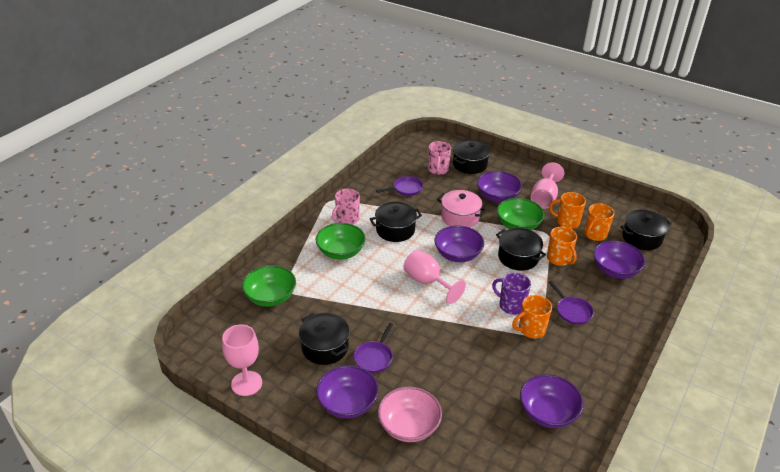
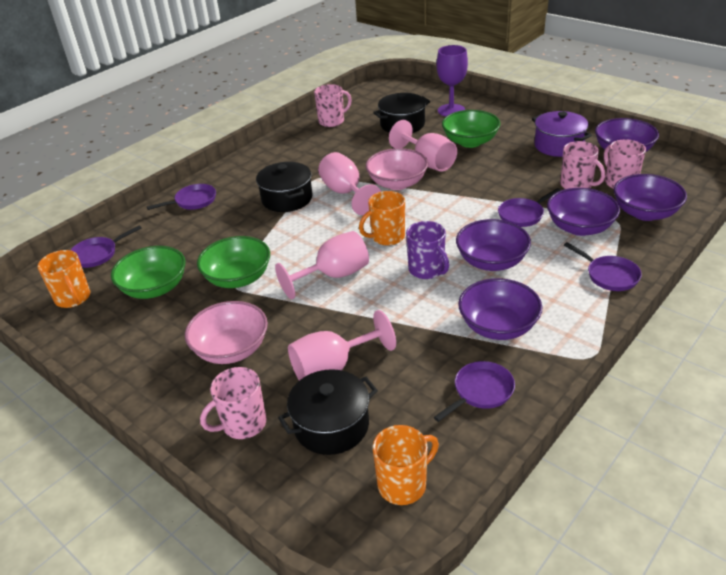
black pot: [299,313,350,365] [370,202,422,242] [453,140,490,174] [496,228,546,271] [620,210,672,250] = 5 -> [256,162,313,212] [278,369,378,455] [373,93,430,133] = 3
orange mug: [512,295,552,339] [547,227,577,266] [549,192,586,229] [584,203,615,241] = 4 -> [37,250,90,308] [359,191,405,246] [372,425,439,505] = 3
pink bowl: [378,387,442,442] = 1 -> [185,301,268,364] [366,148,428,190] = 2
pink goblet: [222,324,262,396] [403,249,466,304] [531,162,564,209] = 3 -> [275,231,369,299] [288,310,396,381] [318,152,381,215] [389,120,457,172] = 4
pink mug: [332,189,360,225] [428,141,451,175] = 2 -> [200,367,266,439] [314,84,352,127] [560,141,605,189] [604,139,646,189] = 4
pink pot: [437,190,487,228] = 1 -> none = 0
purple goblet: none = 0 -> [436,45,468,116] = 1
purple pan: [354,323,393,373] [376,176,423,196] [548,281,594,325] = 3 -> [71,225,142,268] [147,184,216,210] [434,361,515,422] [498,188,561,227] [564,242,642,291] = 5
purple pot: none = 0 -> [532,111,592,157] = 1

